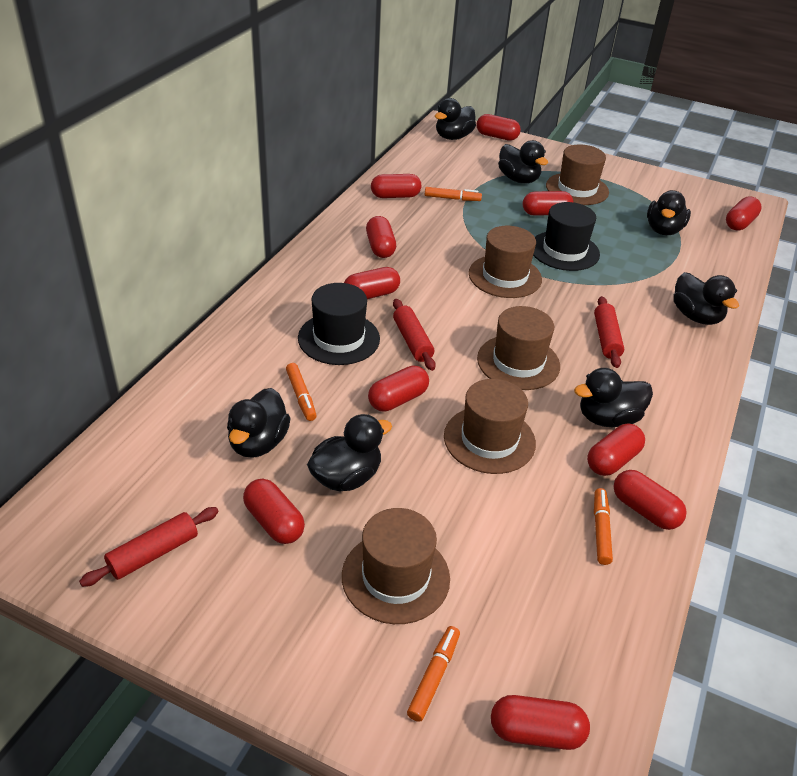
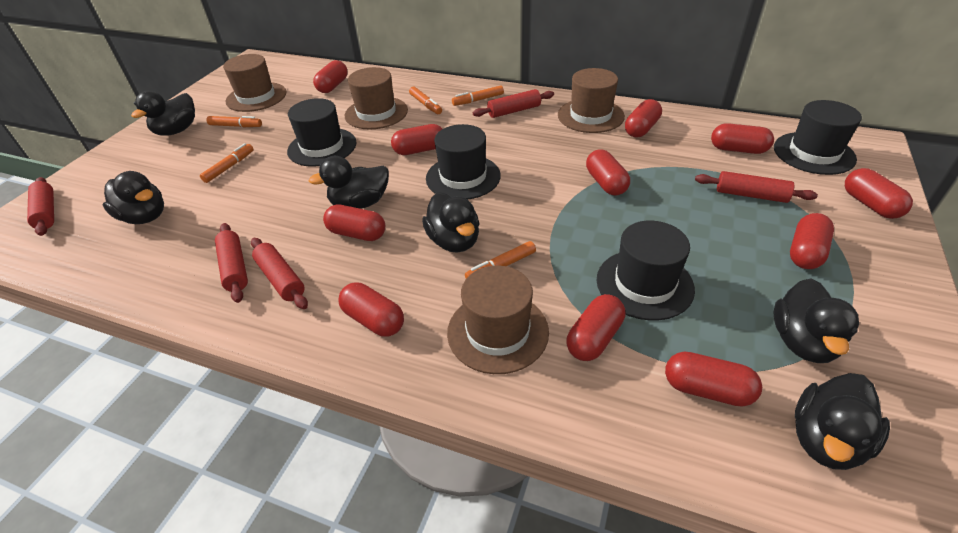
black duck: [227,388,291,458] [307,414,392,492] [435,98,476,140] [498,140,548,184] [574,368,653,427] [647,190,691,235] [673,272,739,325] = 7 -> [103,171,164,224] [131,91,195,136] [309,156,389,209] [422,192,480,253] [773,278,859,363] [795,373,890,470] = 6
black hat: [298,283,380,365] [533,202,600,271] = 2 -> [287,98,357,167] [426,124,501,200] [597,221,695,320] [774,100,862,175] = 4
brown hat: [342,508,450,624] [444,379,536,474] [469,226,542,298] [477,306,560,390] [546,145,609,205] = 5 -> [223,54,287,112] [345,67,408,129] [447,266,549,374] [558,68,625,133] = 4
orange marker: [286,363,317,421] [407,626,460,722] [425,187,482,201] [594,488,613,565] = 4 -> [200,143,254,183] [206,116,262,127] [409,87,442,114] [452,85,504,106] [465,241,536,278] = 5
red rolling pin: [79,507,219,587] [393,299,436,371] [594,296,624,368] = 3 -> [27,177,54,236] [215,223,248,303] [251,238,308,309] [473,89,554,118] [695,171,818,203] = 5

